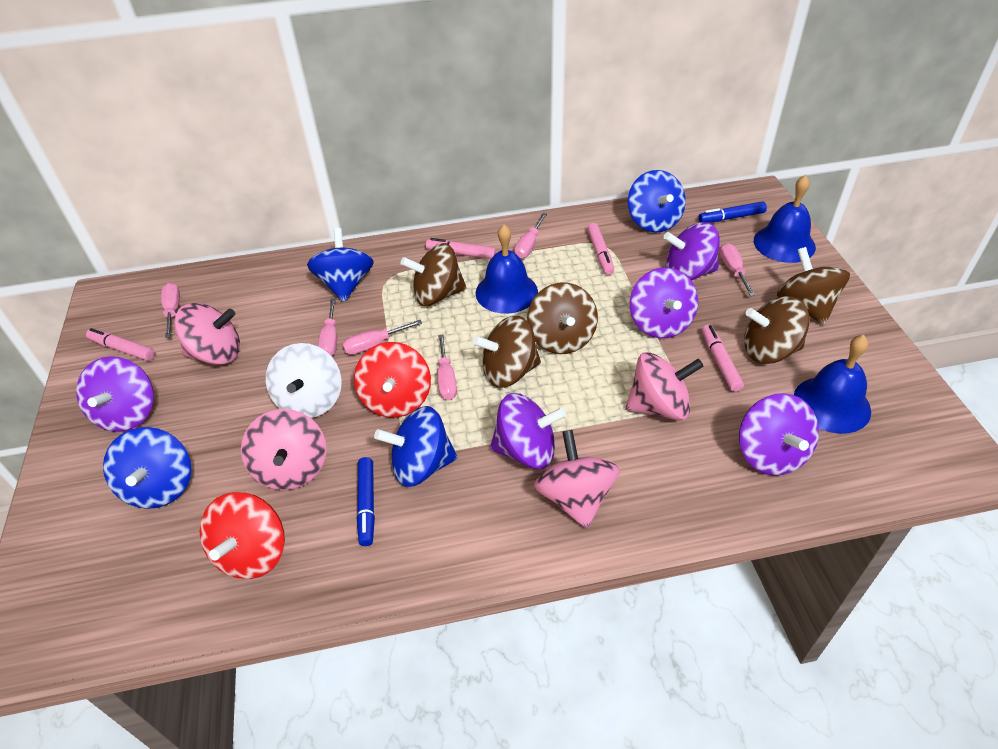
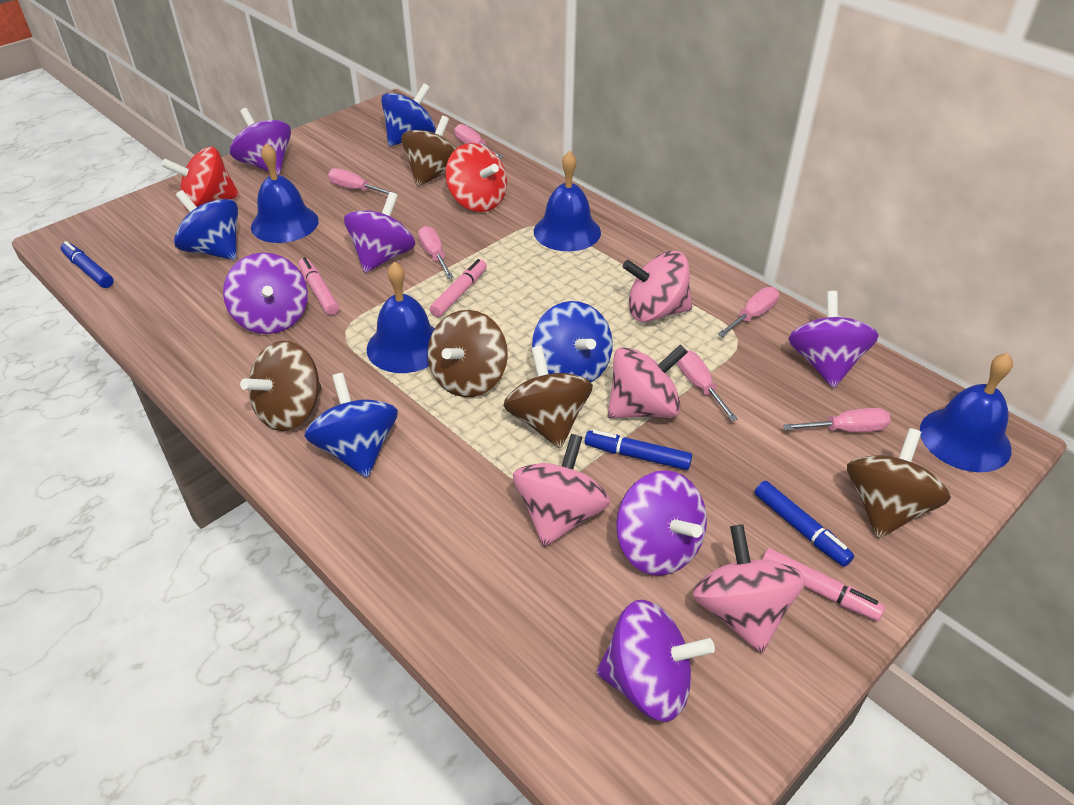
blue bell: [476,224,538,314] [754,175,816,263] [794,335,871,434] = 3 -> [251,143,319,243] [366,261,435,373] [534,151,601,251] [920,353,1013,472] = 4
blue marker: [357,457,375,546] [698,201,767,223] = 2 -> [61,241,114,288] [585,430,692,470] [755,481,854,567] = 3
pink marker: [86,328,155,361] [426,238,496,259] [587,223,614,275] [702,324,744,392] = 4 -> [299,257,339,315] [430,259,487,317] [762,548,885,621] = 3
purple spinning top: [76,356,154,432] [490,393,566,469] [630,267,698,338] [663,222,720,281] [739,393,819,476] = 5 -> [223,253,308,334] [230,108,291,175] [344,192,416,273] [596,600,715,722] [616,470,707,576] [788,291,879,388] = 6
white spinning top: [266,343,342,418] = 1 -> none = 0

